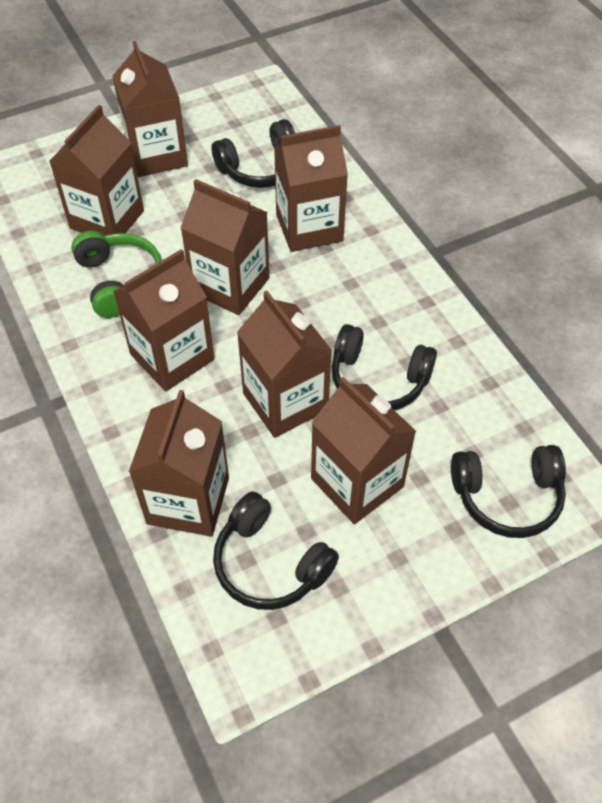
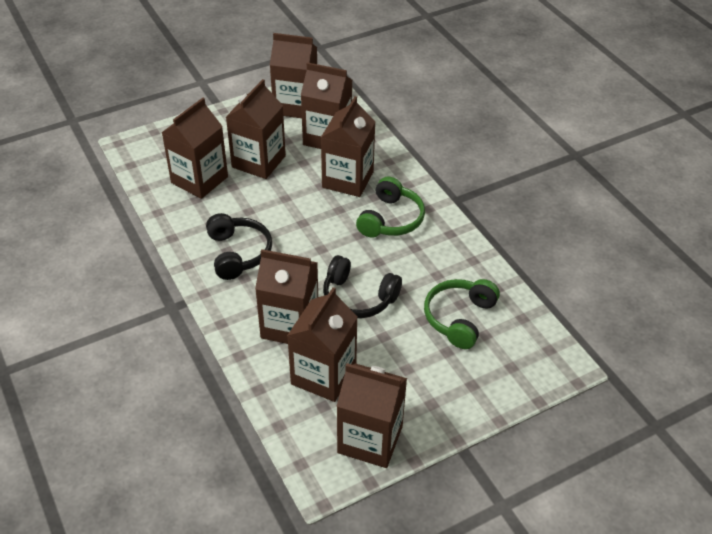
black headphones: [211,119,295,188] [213,492,339,610] [332,324,437,410] [451,445,566,538] = 4 -> [206,213,272,280] [323,255,402,318] = 2
green headphones: [71,231,162,318] = 1 -> [356,177,425,237] [424,279,500,349] = 2

